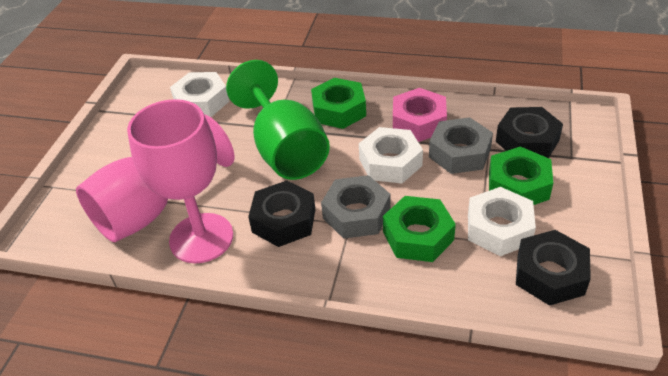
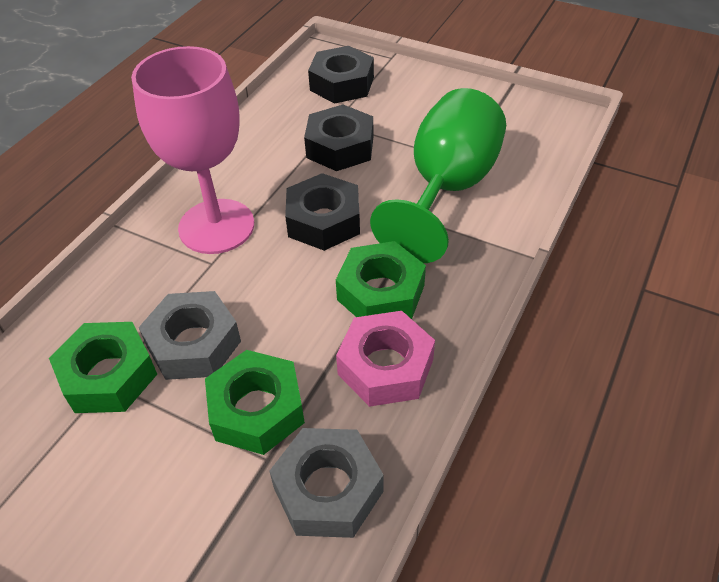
pink goblet: [76,114,235,242] [127,99,233,263] = 2 -> [131,46,254,254] = 1
white nut: [170,72,229,117] [359,127,423,183] [468,187,536,256] = 3 -> none = 0

